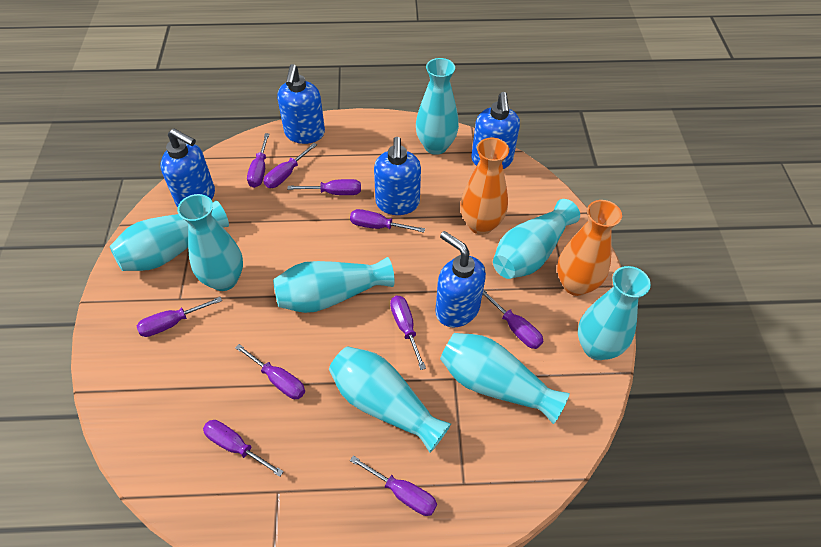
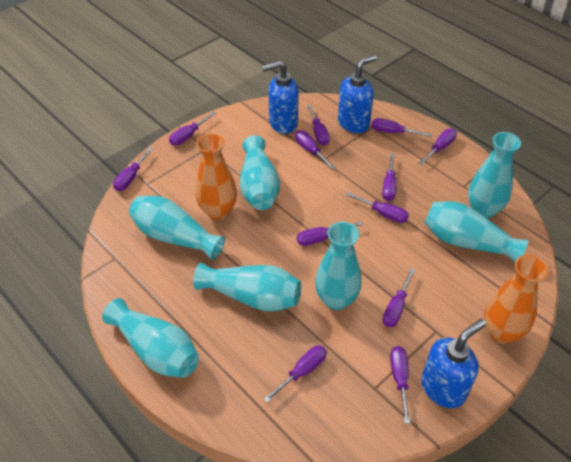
blue soap dispenser: [160,128,215,207] [277,64,325,144] [374,137,421,215] [435,231,486,328] [471,92,520,169] = 5 -> [262,61,299,134] [338,55,377,133] [421,319,486,408] = 3
purple screwdriver: [137,297,222,337] [203,420,284,477] [235,344,305,399] [247,133,269,188] [264,143,317,188] [287,179,361,195] [350,209,425,233] [350,455,437,516] [390,296,426,370] [482,289,543,349] = 10 -> [113,147,153,191] [169,112,216,146] [264,345,327,403] [295,130,335,169] [297,221,363,246] [307,104,330,145] [346,192,409,223] [372,118,432,137] [382,153,396,201] [383,268,415,327] [390,346,410,424] [419,128,457,165] = 12
turquoise vase: [110,200,229,271] [177,194,243,291] [273,257,395,313] [329,346,451,453] [416,58,459,155] [440,333,569,424] [493,199,580,279] [578,266,651,360] = 8 -> [102,298,199,378] [129,196,225,260] [193,263,301,312] [240,135,280,210] [315,222,362,310] [424,201,529,262] [468,132,521,219] = 7

